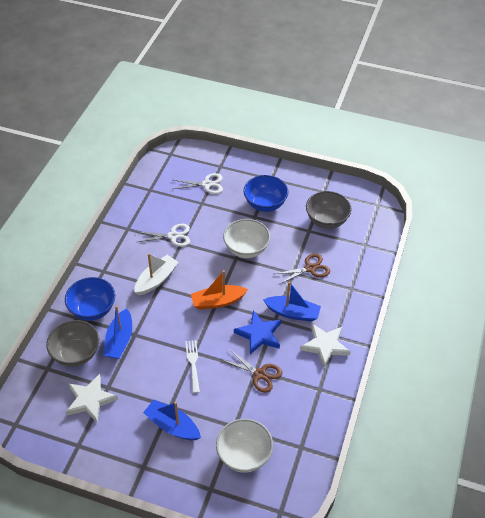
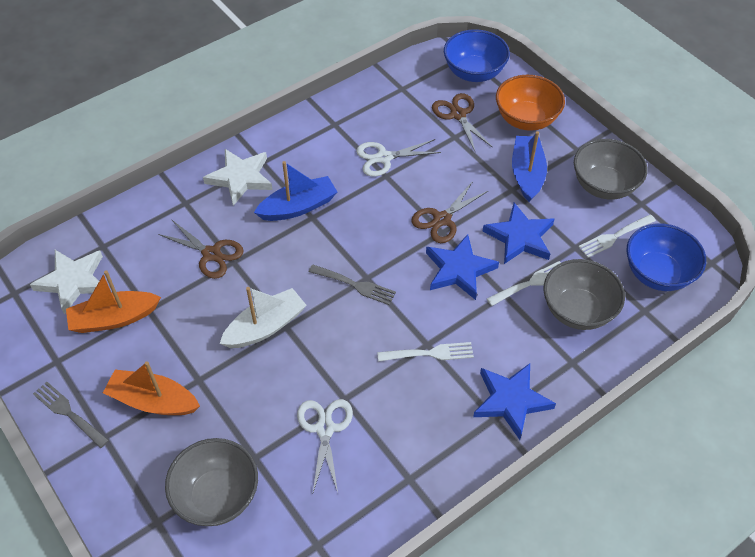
blue boat: [103,305,132,359] [143,400,201,440] [263,282,321,322] = 3 -> [254,161,337,221] [512,131,547,202] = 2
blue star: [234,311,281,354] = 1 -> [426,234,499,300] [473,363,556,440] [482,203,554,264] = 3
brown scissors: [222,349,282,393] [275,253,330,285] = 2 -> [158,219,244,279] [411,181,488,243] [432,93,493,151] = 3
grey bowl: [46,320,99,367] [306,191,351,229] = 2 -> [165,438,258,526] [543,259,625,330] [574,139,648,200] = 3
grey fork: none = 0 -> [33,382,109,448] [309,264,396,305] = 2
orange boat: [191,270,248,309] = 1 -> [66,270,161,333] [103,361,200,415] = 2
orange bowl: none = 0 -> [496,75,565,131] = 1
white bowl: [216,419,273,473] [223,219,270,258] = 2 -> none = 0
white fork: [185,340,200,393] = 1 -> [377,342,474,362] [487,261,561,306] [578,214,656,258] = 3

